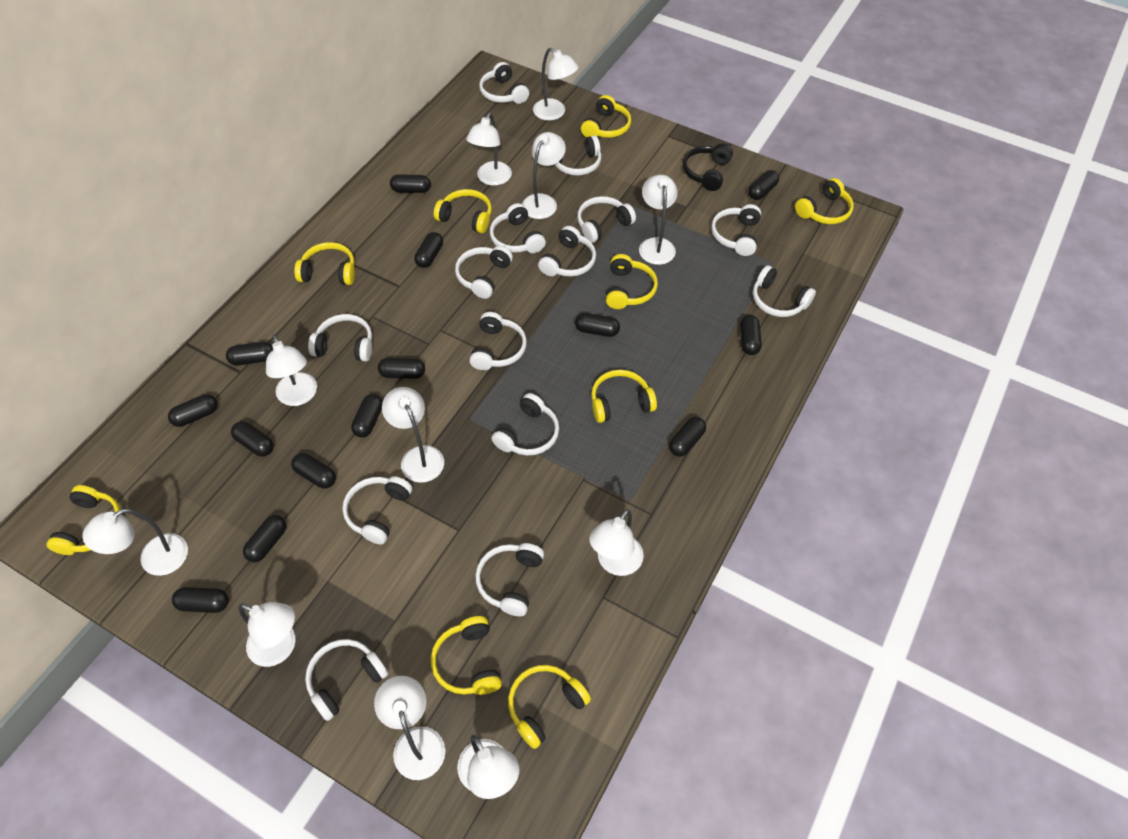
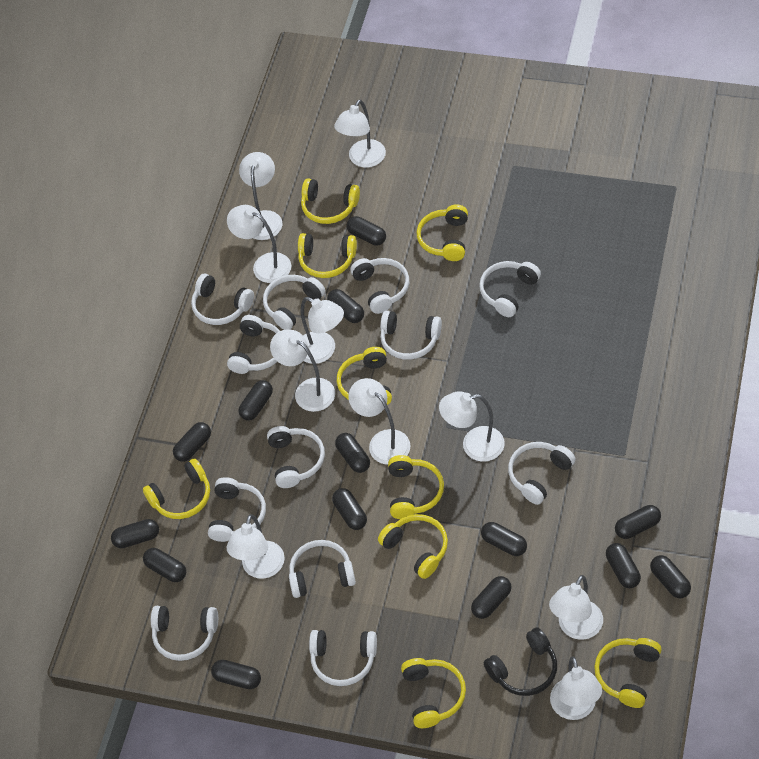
white headphones: [305,639,388,721] [308,314,372,362] [342,476,412,544] [455,246,513,299] [469,312,527,370] [475,543,544,616] [479,62,529,104] [490,203,546,253] [491,393,559,456] [538,226,596,277] [554,135,601,176] [577,196,636,243] [711,204,761,256] [753,265,816,317] = 14 -> [151,606,218,661] [191,274,254,325] [208,477,266,542] [227,315,280,374] [263,275,326,330] [267,426,325,488] [289,540,356,598] [309,630,377,686] [350,258,409,314] [380,311,442,360] [479,261,541,317] [508,442,576,505] = 12
white lamp: [82,509,188,576] [238,602,296,667] [266,335,317,406] [374,676,445,780] [382,387,444,483] [457,735,520,799] [466,113,512,186] [522,132,566,219] [533,48,579,120] [589,509,644,576] [639,175,678,265] = 11 -> [227,205,291,283] [227,514,285,579] [239,152,282,240] [270,330,335,412] [300,297,344,364] [334,100,386,168] [348,378,410,465] [439,391,505,462] [549,575,603,640] [550,656,602,720] = 10

